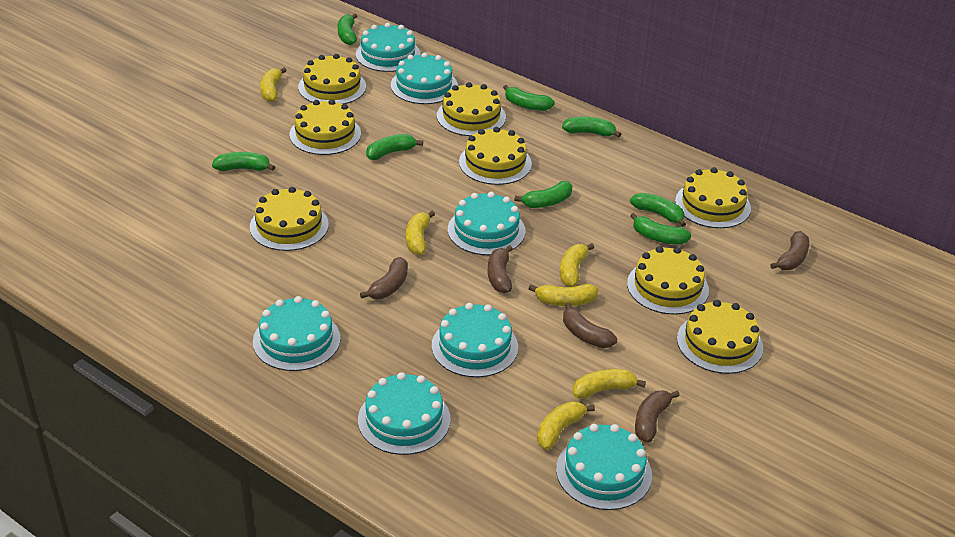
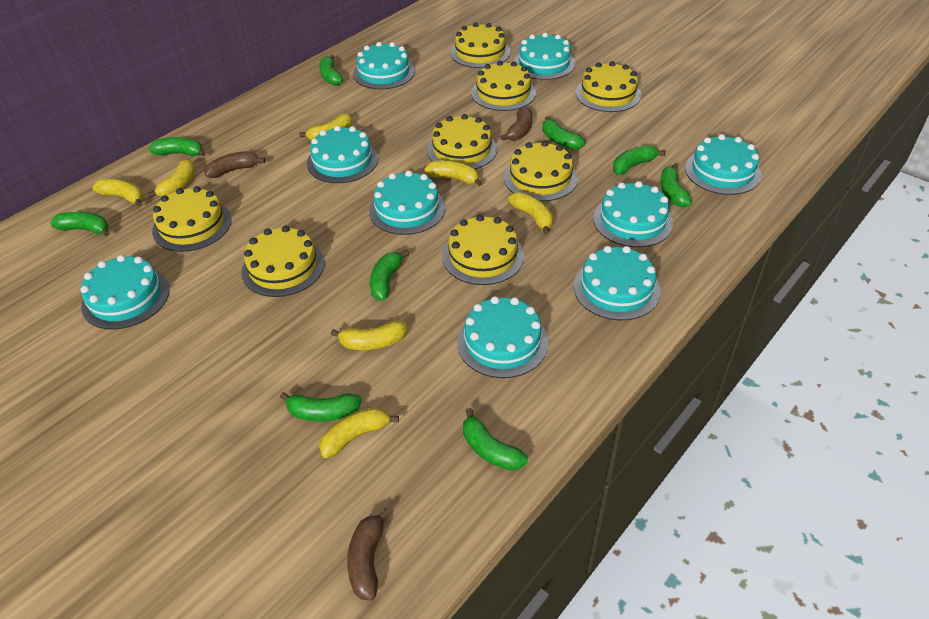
brown banana: [360,257,408,299] [488,245,513,293] [563,302,617,348] [635,391,680,442] [770,231,809,270] = 5 -> [204,151,266,178] [347,508,390,601] [501,106,532,141] = 3
green banana: [212,152,275,171] [338,13,357,45] [366,134,423,160] [503,85,555,111] [514,181,572,208] [562,116,621,137] [630,193,686,227] [630,213,691,245] = 8 -> [50,212,110,236] [149,137,206,156] [280,392,362,422] [319,55,343,86] [370,250,409,301] [463,408,528,471] [542,116,585,150] [613,145,665,175] [660,164,692,207] = 9
turquoise cake: [253,296,341,371] [356,23,421,72] [358,372,451,455] [391,53,458,104] [432,303,518,377] [448,192,525,255] [556,424,652,510] = 7 -> [81,255,170,330] [307,126,378,183] [353,42,415,89] [369,170,446,235] [457,296,548,378] [514,33,575,80] [574,246,661,320] [593,181,673,247] [685,134,761,195] = 9
yellow banana: [260,67,287,102] [406,211,435,255] [528,284,598,306] [537,401,595,450] [560,243,594,287] [573,369,646,399] = 6 -> [93,179,144,207] [148,159,196,198] [299,113,352,140] [319,407,399,458] [331,321,407,350] [424,161,482,186] [508,192,553,234] = 7

